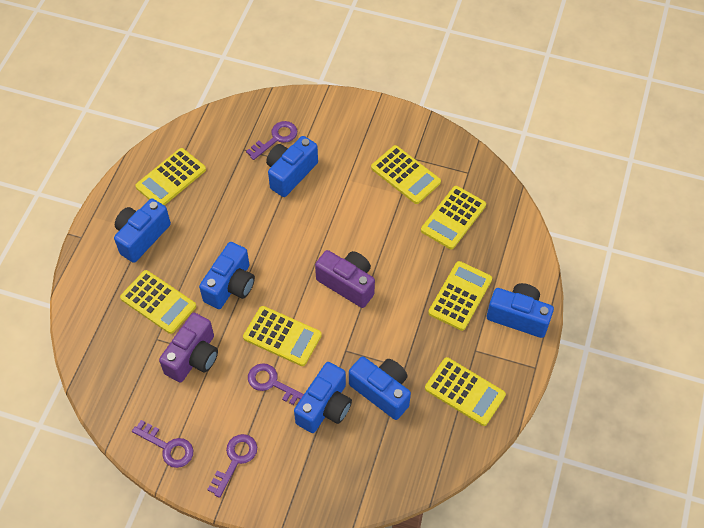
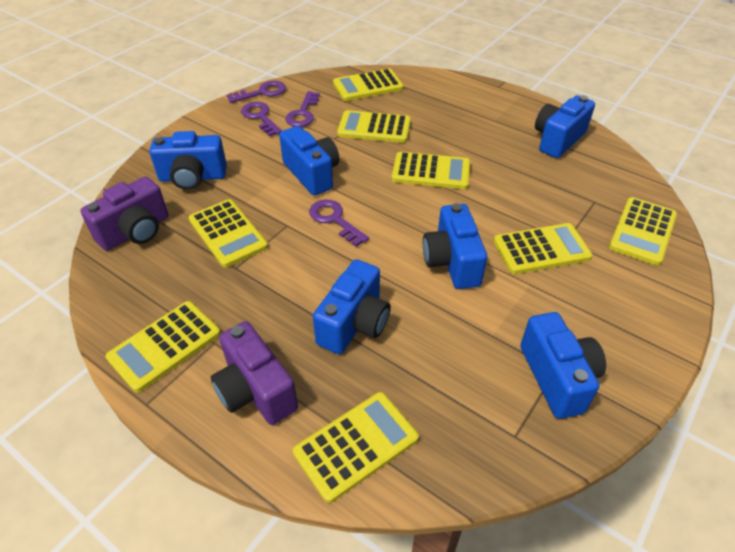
yellow calculator: [120,270,196,334] [135,148,206,206] [243,306,322,366] [371,145,441,204] [421,186,486,249] [425,357,506,426] [428,261,492,331] = 7 -> [106,301,221,393] [189,199,268,268] [293,392,419,503] [333,69,404,101] [337,110,411,143] [392,152,470,189] [494,223,592,274] [609,197,677,265] = 8

